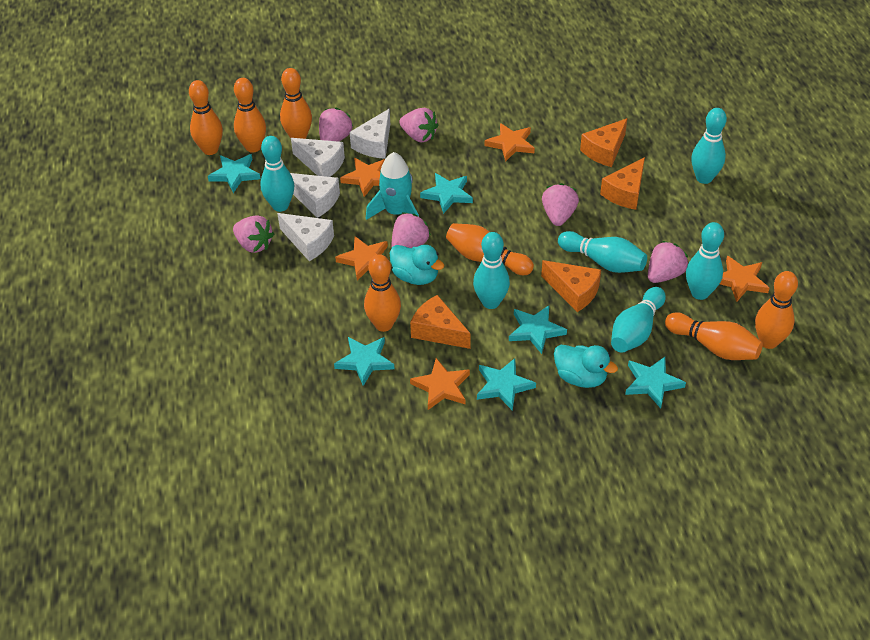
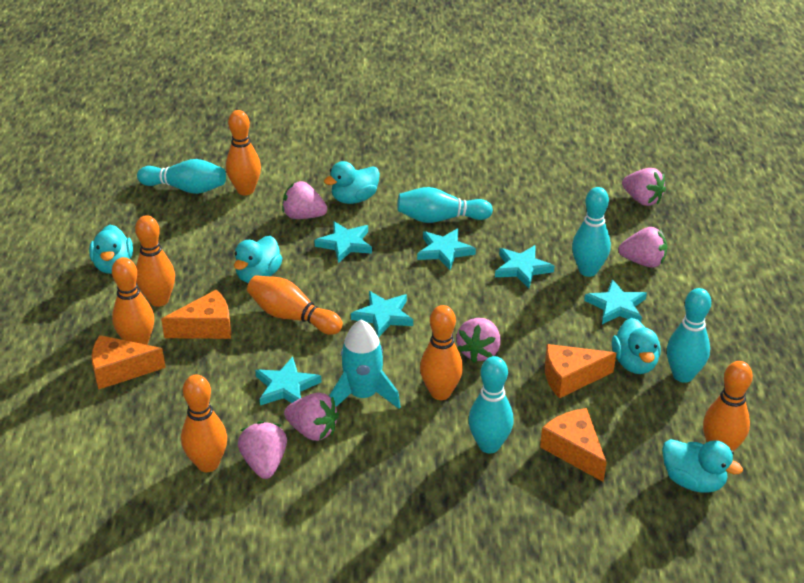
orange star: [335,236,388,281] [340,158,385,197] [410,358,470,410] [484,123,535,162] [720,256,769,302] = 5 -> none = 0
turquoise bowling pin: [260,136,294,212] [473,232,510,309] [558,231,647,273] [611,287,666,353] [686,222,724,300] [691,108,727,184] = 6 -> [137,159,226,194] [397,187,493,223] [469,356,514,453] [572,187,611,277] [667,288,711,383] = 5
turquoise duck: [390,245,445,285] [554,345,618,388] = 2 -> [89,225,133,274] [234,236,282,283] [324,161,380,204] [612,318,661,374] [662,439,743,493] = 5
white cheese: [277,213,334,261] [290,173,340,218] [291,138,345,177] [350,109,390,159] = 4 -> none = 0

